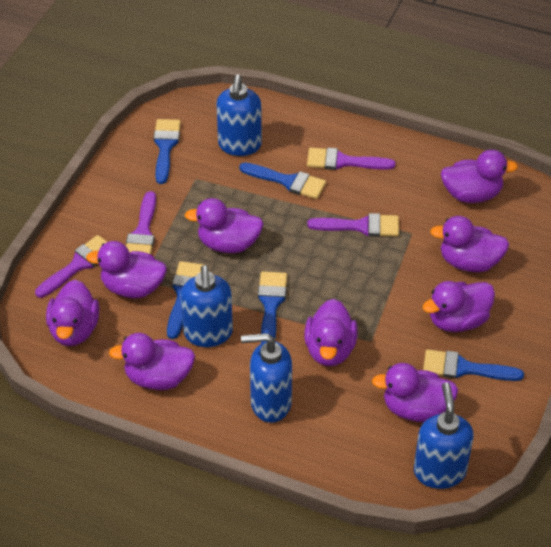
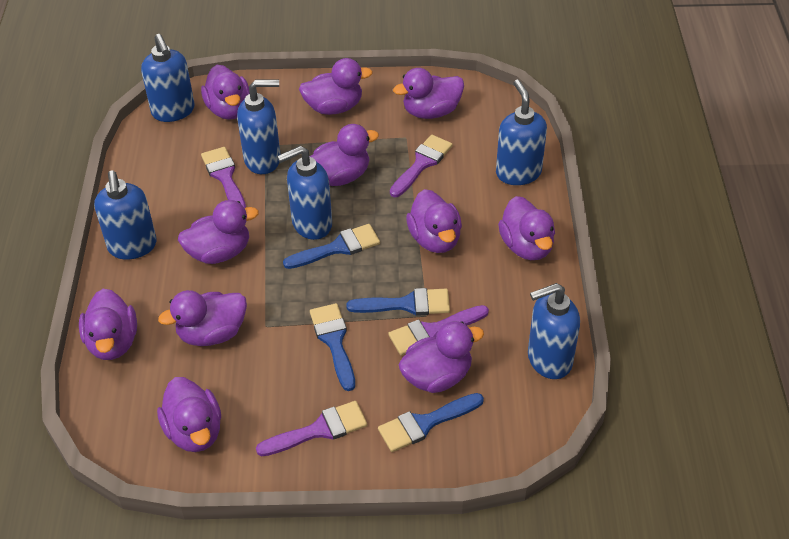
blue brush: [154,119,181,184] [167,261,204,339] [239,163,326,199] [258,271,287,344] [423,349,524,381] = 5 -> [283,224,380,269] [310,303,355,391] [346,288,450,316] [378,393,484,452] = 4
blue soap dispenser: [181,265,233,347] [216,75,262,156] [241,333,292,423] [414,382,474,489] = 4 -> [94,171,157,259] [141,34,195,122] [237,80,281,174] [277,146,332,240] [496,80,547,185] [528,283,580,379] = 6
purple duck: [46,280,99,346] [86,241,167,298] [109,333,195,390] [185,198,264,253] [304,299,358,366] [372,363,458,422] [422,281,495,332] [430,216,509,272] [441,150,518,203] = 9 -> [79,289,137,360] [157,377,221,452] [158,290,247,346] [178,200,259,264] [201,65,250,120] [299,58,373,115] [309,124,379,186] [393,68,464,119] [398,321,484,393] [406,189,462,253] [498,196,555,260] = 11

